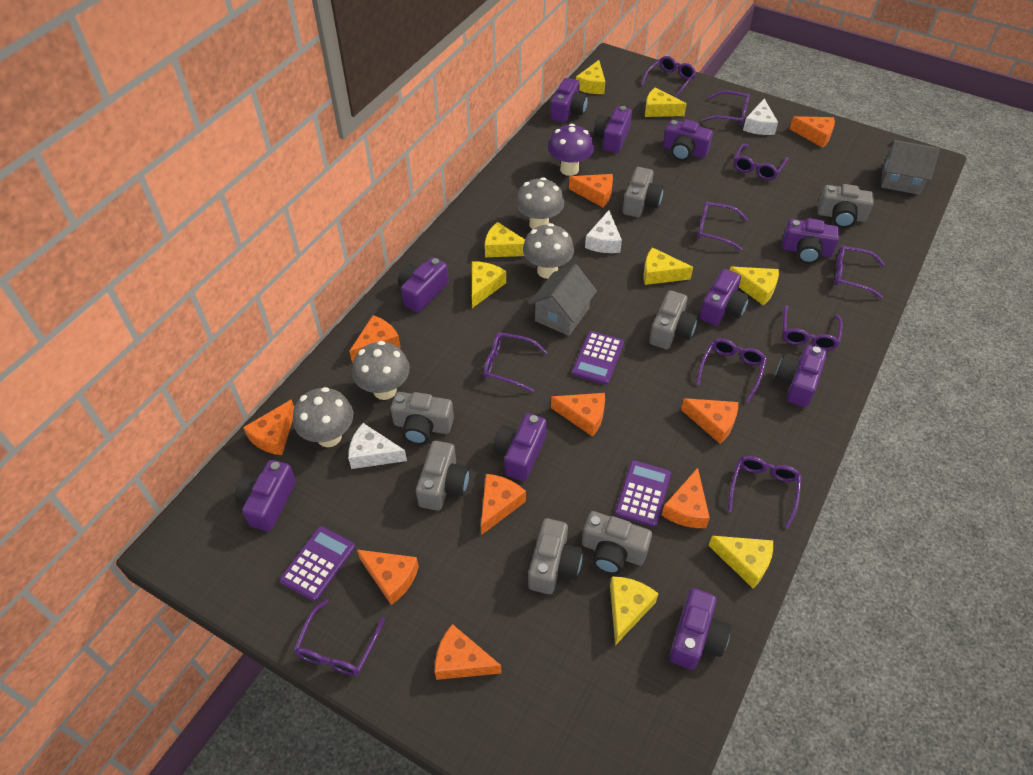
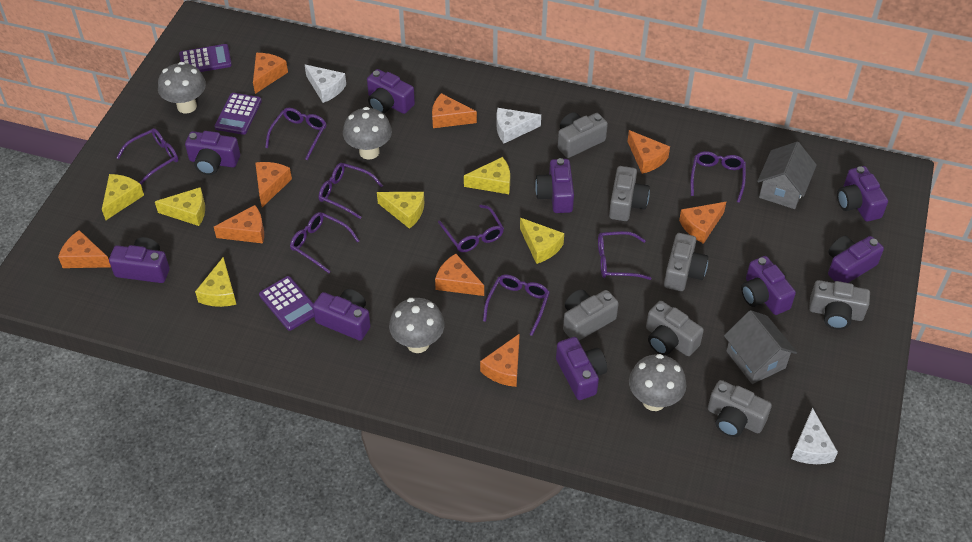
orange cheese: [243,399,294,455] [349,315,401,363] [357,550,419,605] [435,624,502,680] [481,474,526,535] [551,393,605,437] [569,174,613,207] [662,468,710,528] [681,398,738,444] [790,116,835,148] = 10 -> [58,230,111,268] [214,205,264,243] [253,53,288,94] [255,162,292,207] [432,93,477,128] [435,254,484,296] [480,333,520,387] [627,130,670,174] [679,202,726,244] = 9
purple camera: [235,460,296,531] [398,257,449,312] [493,413,547,481] [551,78,588,123] [594,106,632,153] [663,120,713,161] [669,588,731,670] [699,269,750,326] [775,345,827,407] [782,218,839,264] = 10 -> [109,237,170,283] [185,131,240,175] [313,289,371,341] [367,69,415,114] [535,158,574,213] [556,337,607,400] [741,256,796,315] [828,236,884,283] [837,166,888,222] = 9
purple glasses: [294,599,385,676] [483,332,547,392] [641,56,696,98] [696,338,767,403] [697,201,748,251] [702,91,750,126] [728,456,802,529] [734,144,788,180] [783,305,843,351] [834,245,885,299] = 10 -> [116,128,179,184] [265,108,327,160] [290,212,359,273] [319,163,383,219] [438,205,504,252] [483,275,550,336] [598,231,652,280] [690,151,746,203] = 8
purple mushroom: [548,124,594,176] = 1 -> none = 0
yellow cheese: [472,261,506,308] [485,222,525,257] [576,60,605,94] [610,577,659,645] [644,247,693,285] [645,87,687,117] [708,536,773,588] [730,267,779,306] = 8 -> [102,174,144,220] [155,187,205,226] [195,257,237,307] [377,192,424,229] [464,157,510,194] [520,218,564,264] = 6

